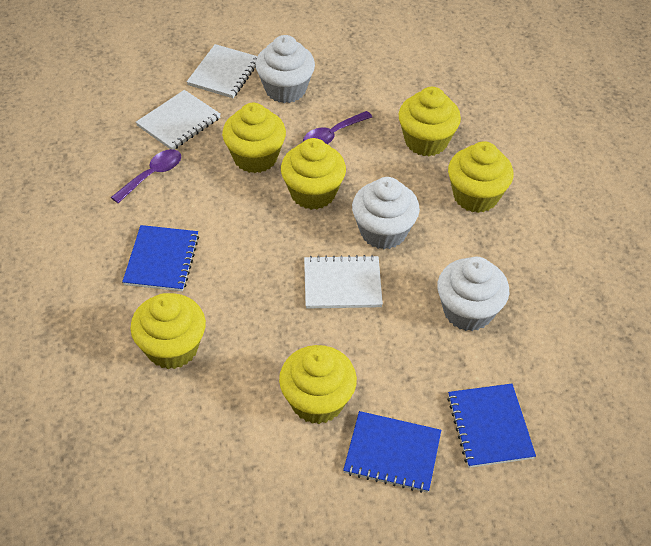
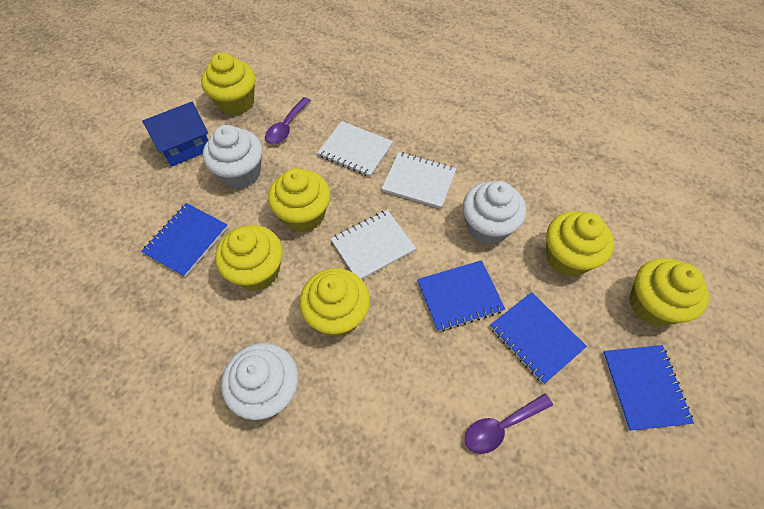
blue house: none = 0 -> [142,102,208,167] = 1
blue notebook: [122,225,199,291] [343,411,441,493] [447,384,536,468] = 3 -> [141,203,228,277] [417,260,505,332] [490,292,587,384] [602,345,694,431] = 4

